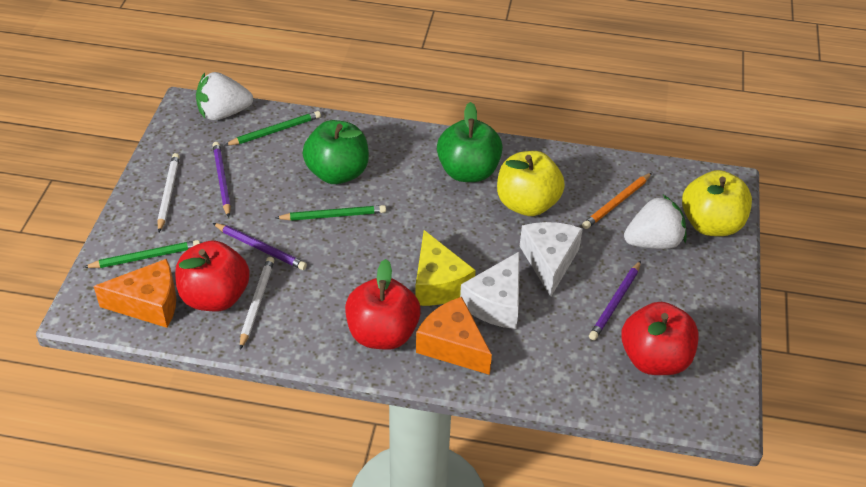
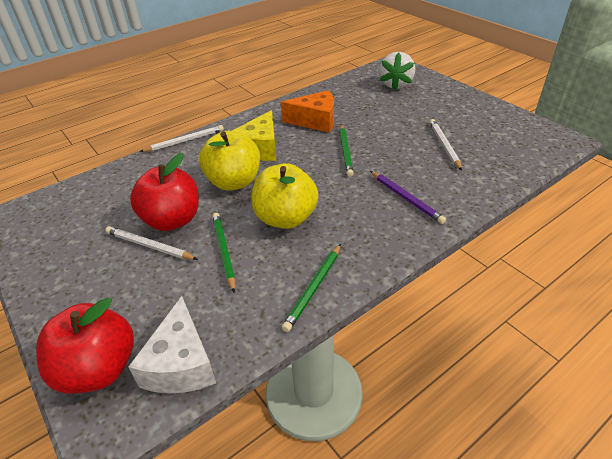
green apple: [303,120,369,184] [437,102,503,182] = 2 -> none = 0
orange cheese: [93,259,176,328] [416,297,492,375] = 2 -> [281,90,334,133] = 1
orange pencil: [582,173,652,229] = 1 -> none = 0
purple pencil: [213,142,231,218] [213,223,307,270] [589,261,641,340] = 3 -> [370,171,446,224] = 1
red apple: [175,240,250,312] [345,259,421,350] [621,302,699,375] = 3 -> [36,298,134,394] [130,153,199,231] = 2
white cheese: [460,252,519,329] [520,222,583,297] = 2 -> [128,296,216,394] = 1
white pencil: [157,153,180,232] [240,257,275,349] = 2 -> [105,226,198,260] [139,125,224,152] [429,119,462,170] = 3
white strawberry: [196,72,253,120] [624,195,687,249] = 2 -> [379,52,415,91] = 1

